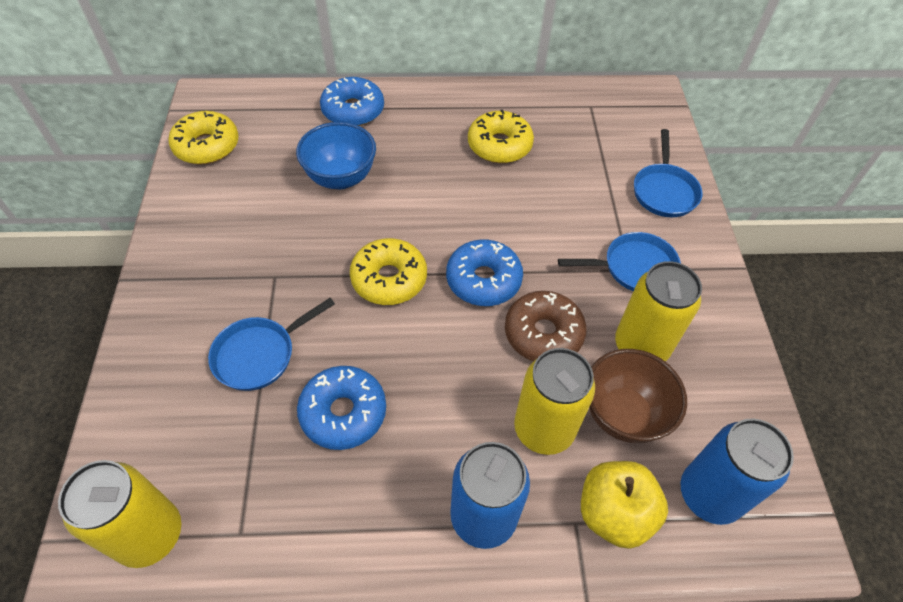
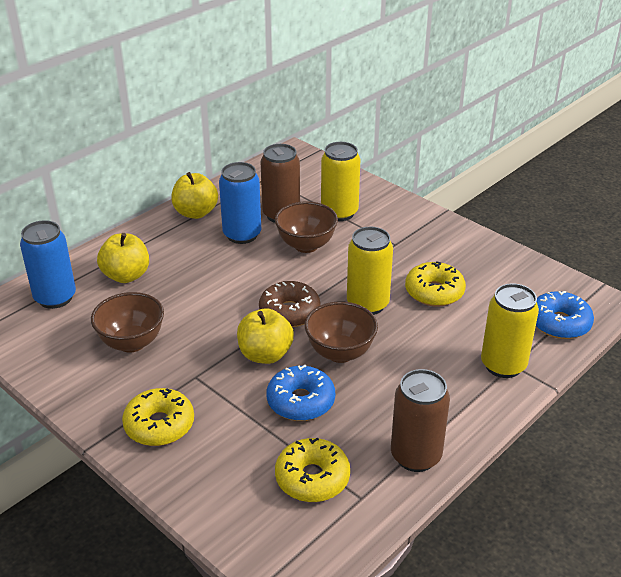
blue bowl: [296,122,376,189] = 1 -> none = 0
blue donut: [297,366,386,450] [320,77,384,126] [446,239,523,306] = 3 -> [266,365,335,421] [536,291,594,339] = 2
blue pan: [208,298,335,391] [558,232,681,291] [634,129,702,217] = 3 -> none = 0
brown bowl: [589,349,687,443] = 1 -> [91,292,164,353] [275,201,338,253] [305,302,378,363] = 3
brown can: none = 0 -> [261,144,300,223] [391,369,450,472] = 2
yellow apple: [581,461,668,549] = 1 -> [97,233,149,283] [171,172,218,219] [237,308,294,364] = 3

